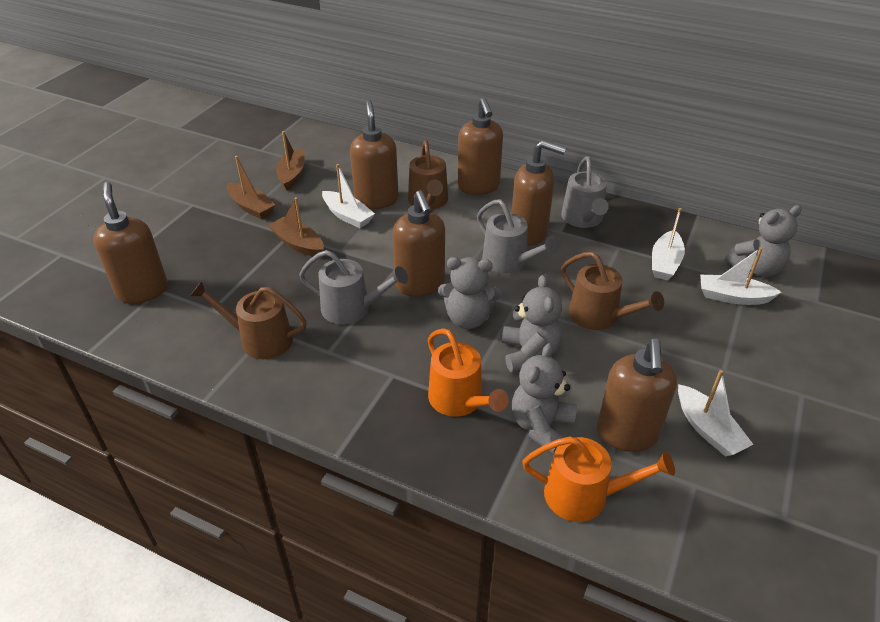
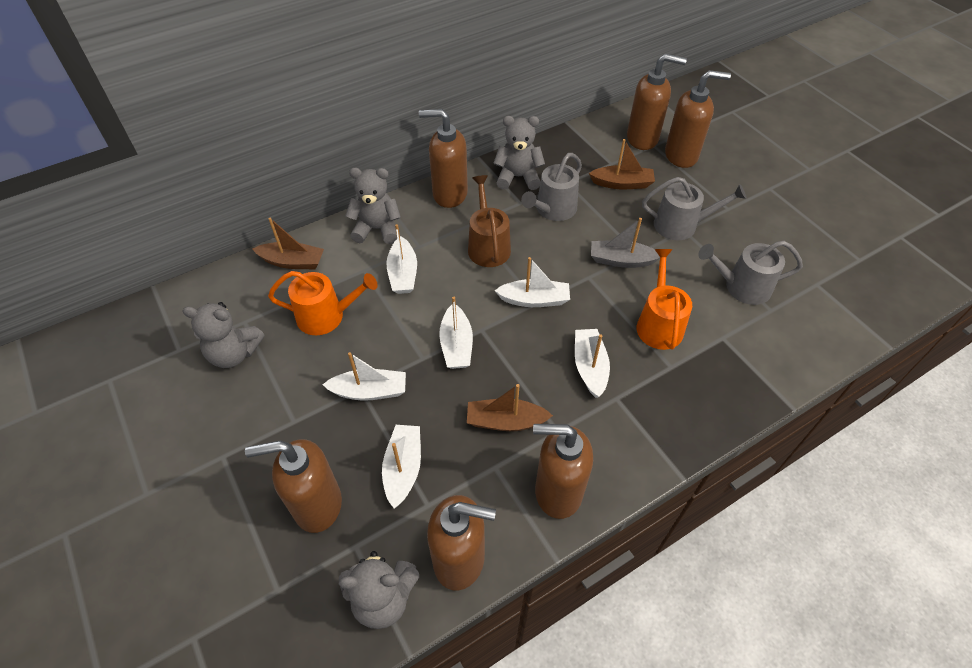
brown watering can: [190,281,307,359] [408,140,448,210] [561,252,664,330] = 3 -> [468,175,511,267] = 1
grey boat: none = 0 -> [591,218,660,268] = 1
white boat: [322,164,375,228] [652,208,685,280] [678,370,754,457] [700,247,781,305] = 4 -> [322,352,406,401] [382,425,421,508] [386,224,417,294] [439,297,473,369] [494,257,570,307] [575,329,610,398] = 6

